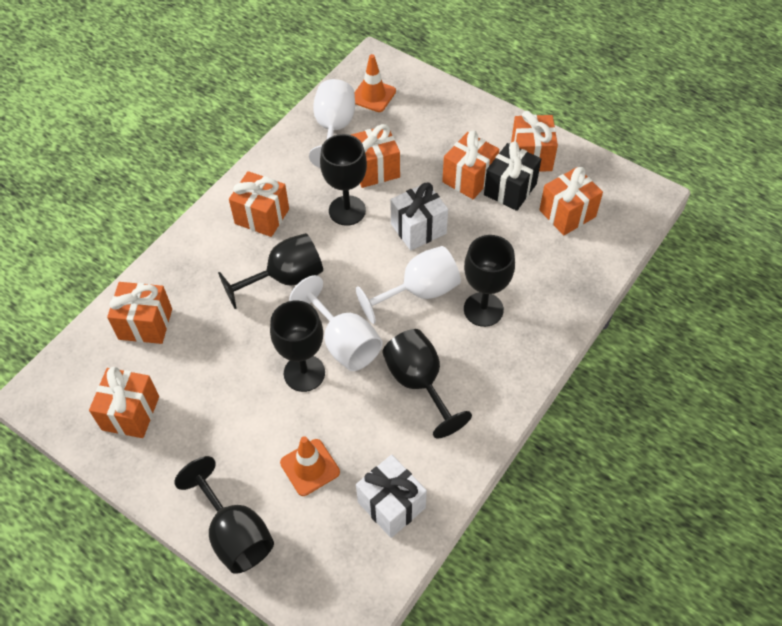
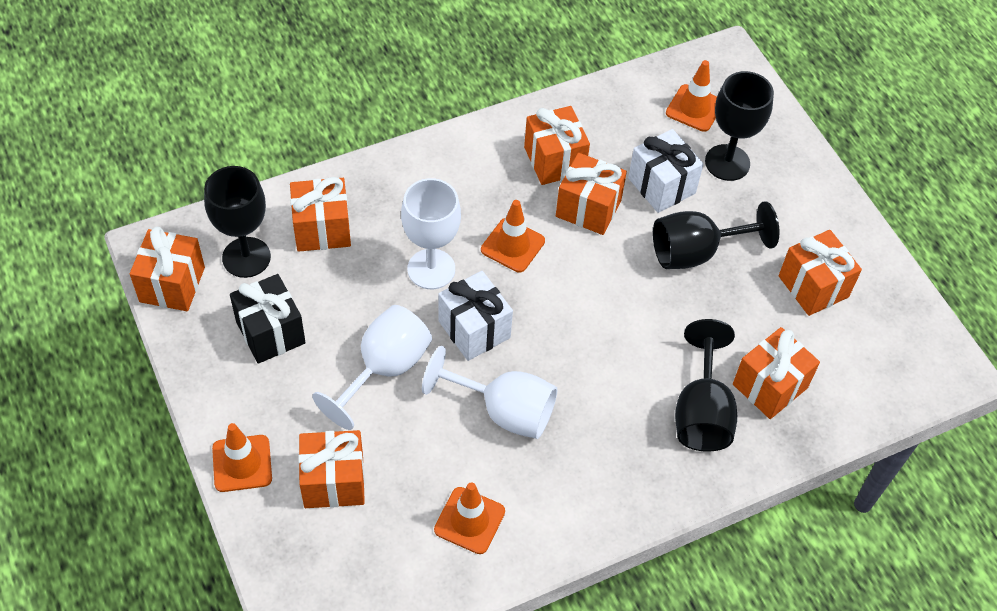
black goblet: [174,456,274,574] [218,233,323,309] [270,301,325,392] [320,134,367,226] [383,329,472,439] [464,235,515,327] = 6 -> [204,166,271,278] [653,201,779,269] [675,319,737,452] [705,71,774,181] = 4
orange traffic cone: [280,436,340,496] [355,54,396,112] = 2 -> [212,423,272,492] [434,482,505,554] [481,200,545,272] [666,60,717,132] = 4

